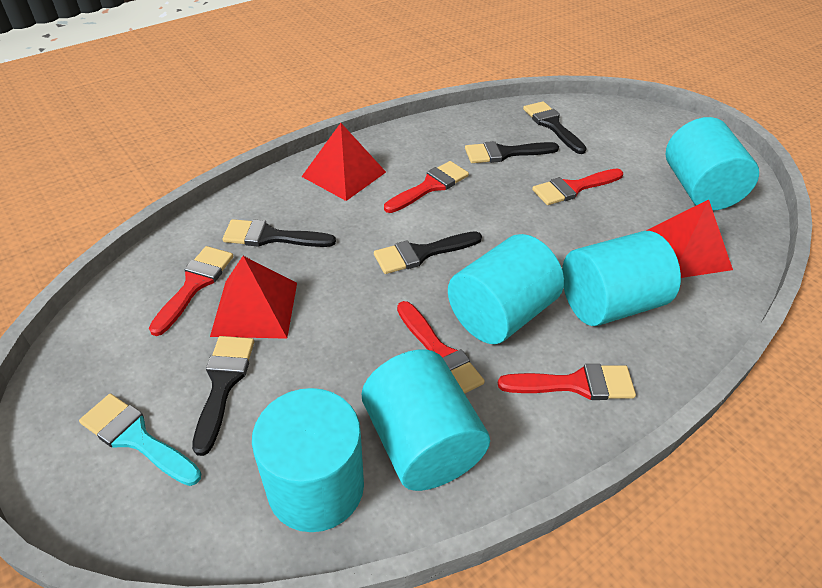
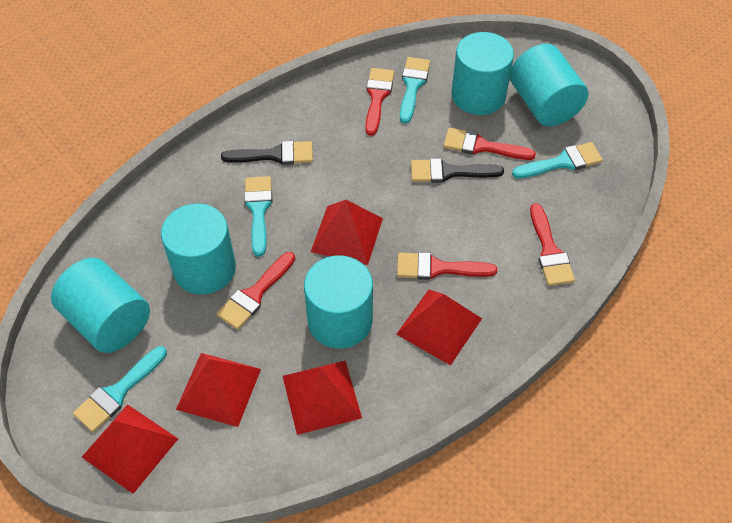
black brush: [192,336,254,456] [223,219,336,247] [374,231,482,274] [465,141,559,163] [523,101,587,154] = 5 -> [221,141,313,165] [411,158,504,183] = 2
red pyramid: [210,256,297,339] [301,123,386,201] [646,199,733,278] = 3 -> [82,404,178,494] [176,353,261,427] [283,361,362,435] [311,200,383,265] [396,290,482,365] = 5
turquoise brush: [79,394,201,486] = 1 -> [73,346,167,432] [244,176,272,257] [400,57,430,124] [512,142,603,179] = 4

